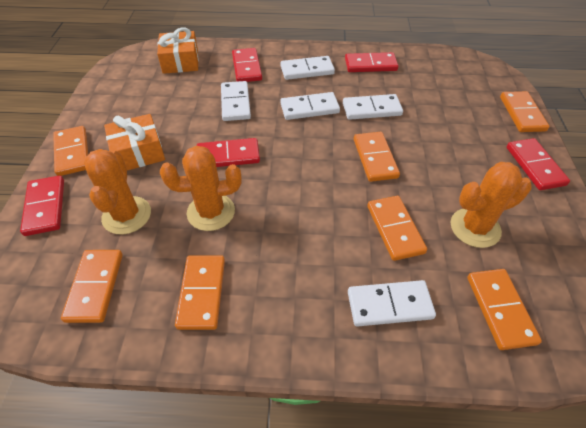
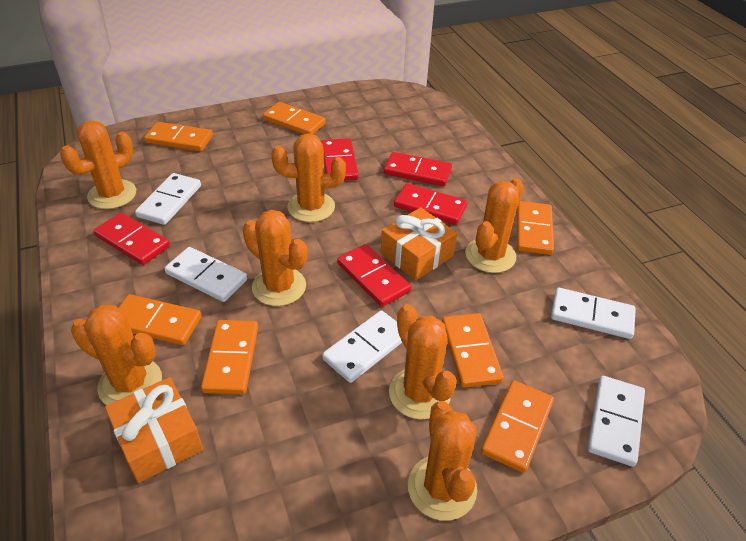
orange cactus: [84,149,151,234] [160,146,242,231] [450,162,532,248] = 3 -> [60,121,136,209] [71,305,162,405] [243,210,307,306] [271,134,346,222] [389,304,457,420] [408,401,477,521] [465,178,524,273] = 7

